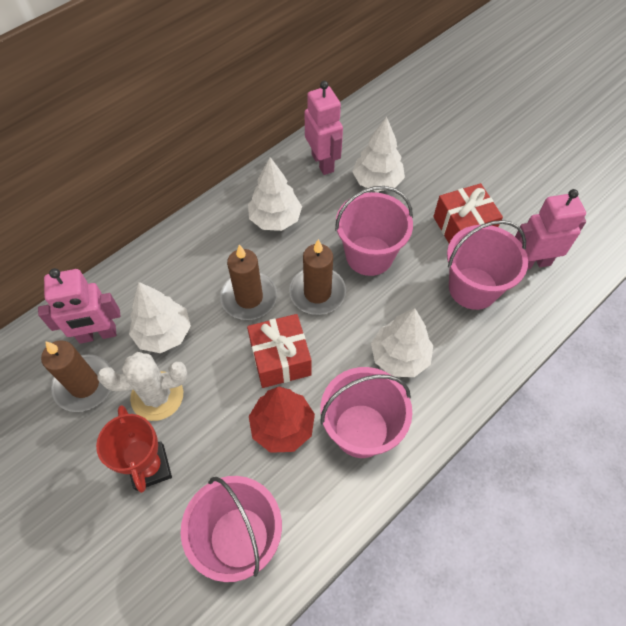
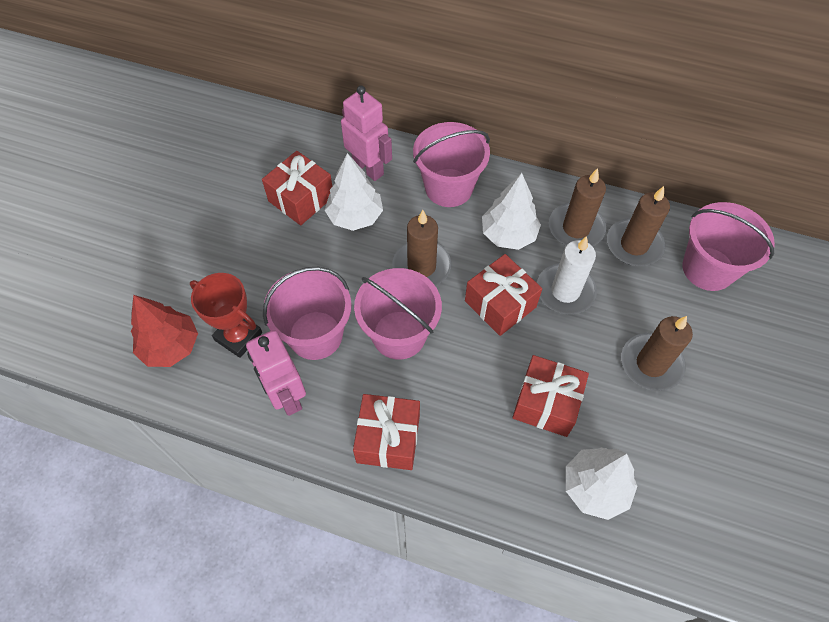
brown candle: [41,341,111,412] [220,245,277,320] [289,239,346,315] = 3 -> [392,210,451,286] [549,168,606,246] [607,186,670,266] [621,316,693,391] = 4
pink robot: [38,268,120,344] [304,81,343,175] [515,189,586,270] = 3 -> [246,330,306,416] [341,86,392,181] = 2
red gift: [247,314,311,388] [433,183,503,243] = 2 -> [262,151,332,226] [353,394,420,470] [465,254,542,336] [512,355,589,437] = 4
white cactus: [97,352,188,421] = 1 -> none = 0
white candle: none = 0 -> [537,236,597,315] = 1
white tree: [129,282,191,353] [248,157,302,231] [352,117,405,192] [371,308,433,377] = 4 -> [325,153,383,231] [482,173,541,250] [566,447,637,520] = 3

